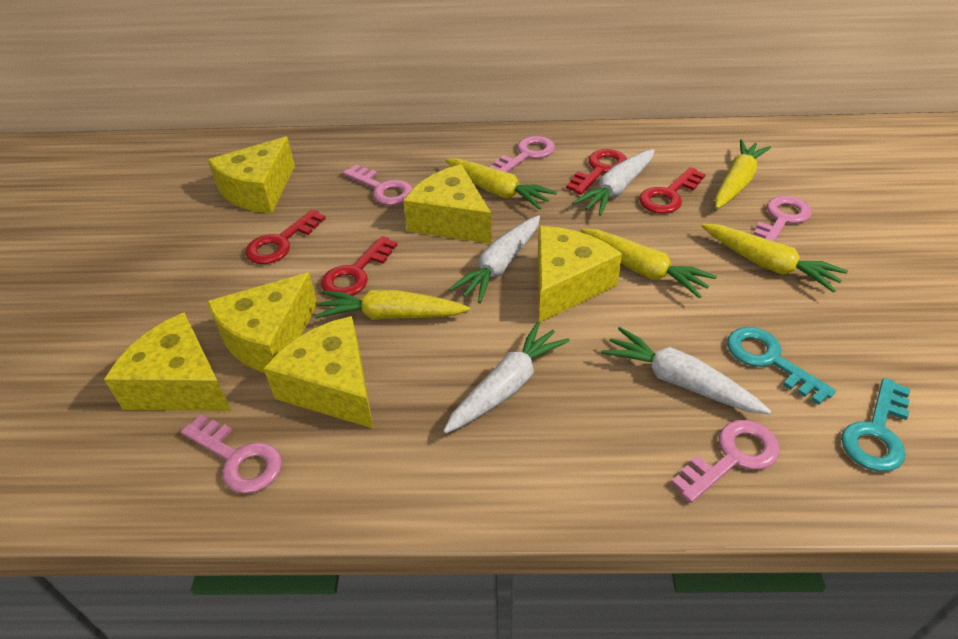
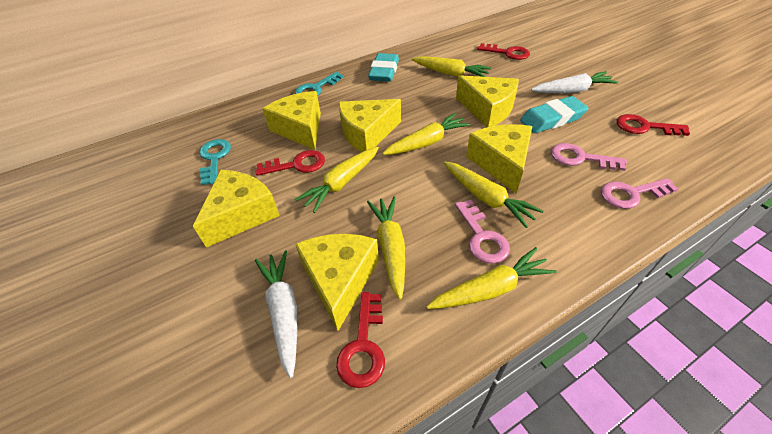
pink key: [181,415,282,494] [343,165,413,205] [489,136,555,172] [671,420,780,503] [753,196,812,242] = 5 -> [455,200,510,264] [551,143,627,171] [601,178,678,209] = 3
turquoise eraser: none = 0 -> [368,53,399,82] [520,96,588,133] = 2
white carrot: [443,322,570,434] [449,215,540,303] [572,149,654,216] [601,327,771,414] = 4 -> [255,250,297,378] [531,72,618,93] = 2
yellow carrot: [315,289,470,320] [445,158,557,210] [581,229,717,298] [701,224,848,293] [715,139,771,209] = 5 -> [295,147,379,213] [367,197,405,300] [382,113,470,155] [412,56,491,77] [426,247,557,309] [444,162,543,228] = 6

